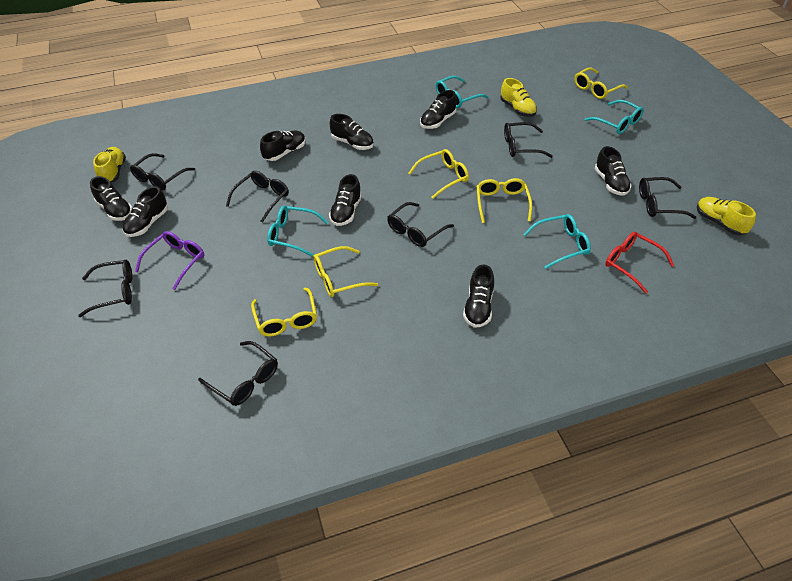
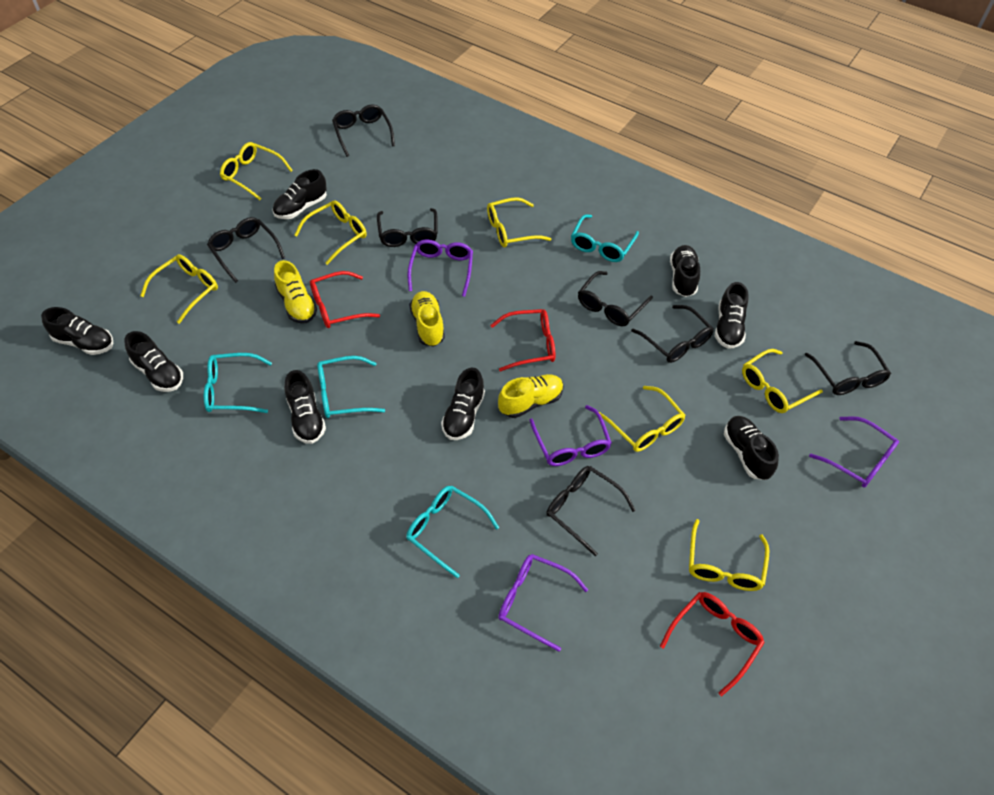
purple glasses: [135,231,204,290] = 1 -> [407,240,473,297] [498,554,588,652] [529,405,612,466] [809,416,899,488] = 4
red glasses: [605,232,674,294] = 1 -> [310,271,380,328] [490,309,556,372] [660,592,765,696] = 3
yellow glasses: [251,287,317,336] [313,246,378,297] [408,149,469,199] [477,178,532,223] [574,67,628,99] = 5 -> [140,254,218,324] [220,142,293,200] [294,200,367,265] [487,197,551,247] [599,386,686,452] [689,519,769,591] [742,349,823,413] = 7

